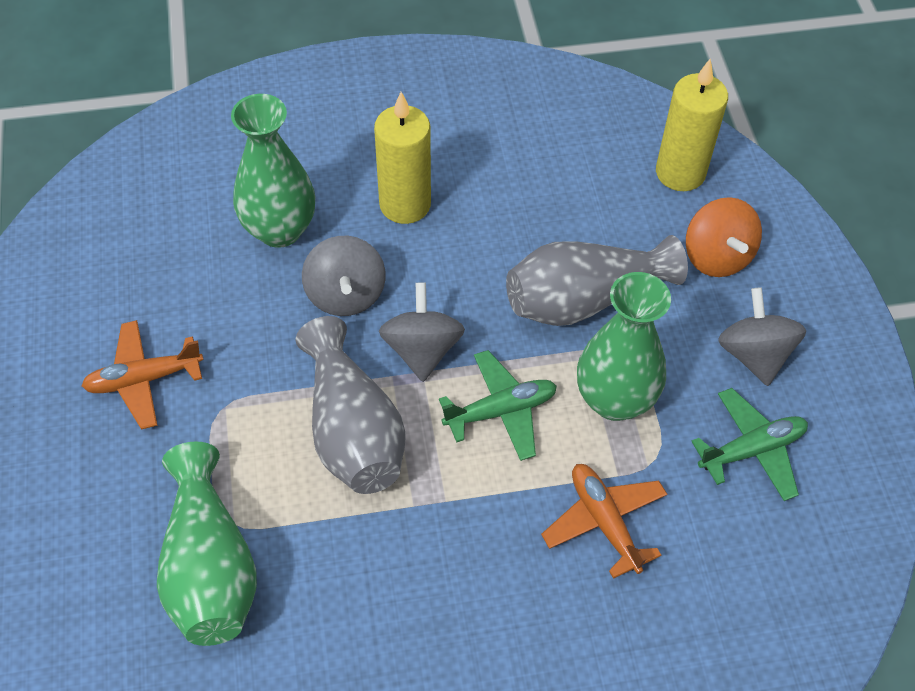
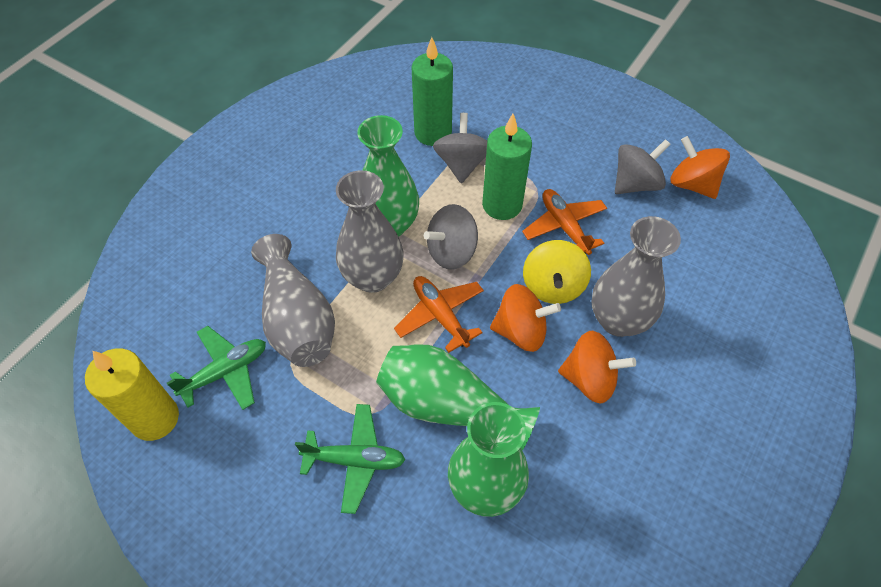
green candle: none = 0 -> [412,37,453,146] [482,114,532,220] = 2
grey vase: [295,316,406,494] [506,235,688,326] = 2 -> [251,234,335,367] [336,170,403,293] [592,216,681,337] = 3
orange spinning top: [686,197,762,277] = 1 -> [490,284,561,352] [558,331,636,404] [670,136,730,199] = 3
yellow candle: [374,92,431,224] [656,59,728,191] = 2 -> [85,348,179,441] = 1
yellow spinning top: none = 0 -> [523,240,591,304] = 1

